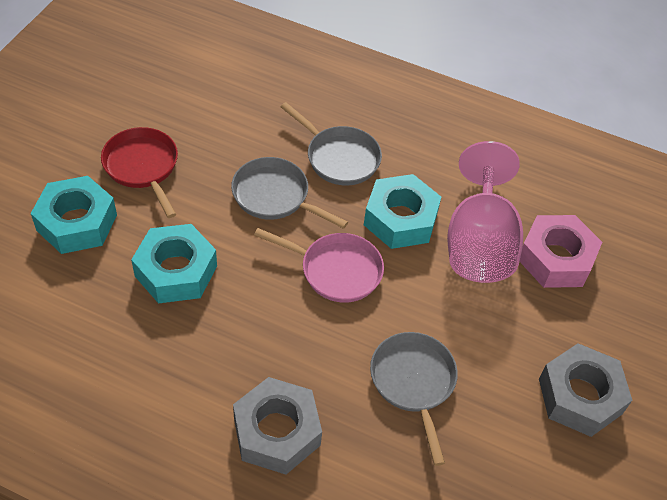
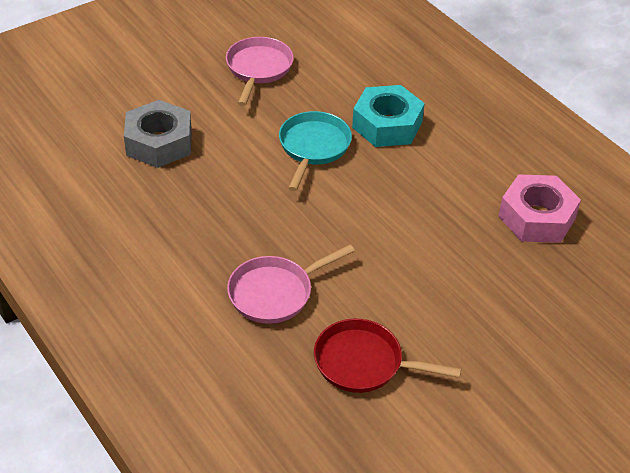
grey nut: [233,377,322,475] [539,343,632,437] = 2 -> [124,100,192,168] = 1
grey pan: [231,157,348,229] [281,102,382,186] [370,332,458,466] = 3 -> none = 0
pink goblet: [447,141,523,283] = 1 -> none = 0
pink pan: [254,228,384,303] = 1 -> [226,37,294,106] [227,245,355,324] = 2
turquoise nut: [31,176,117,254] [131,224,217,304] [364,174,441,249] = 3 -> [352,85,425,147] = 1
turquoise pan: none = 0 -> [279,111,352,191] = 1

